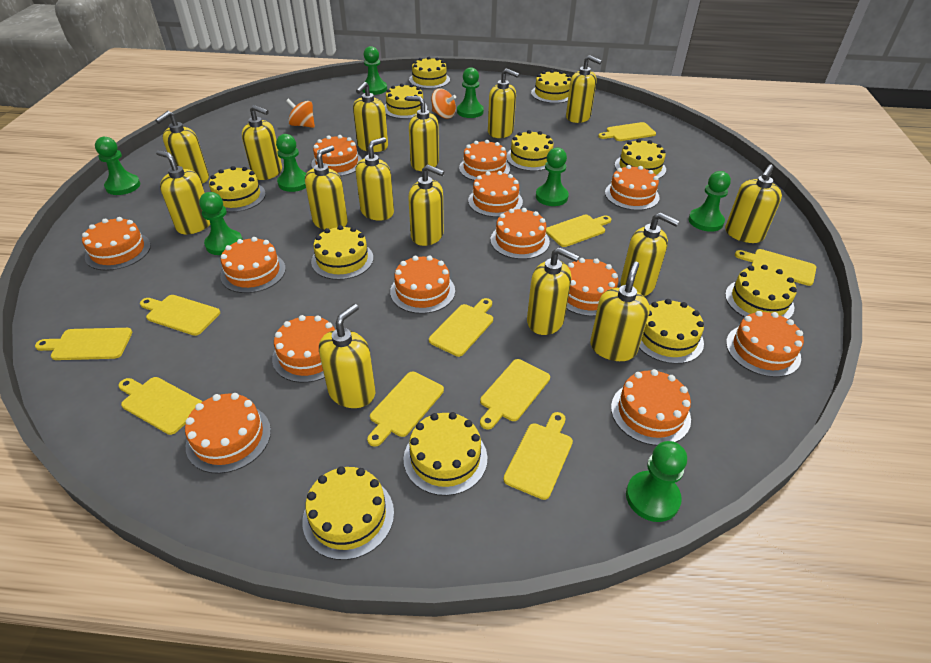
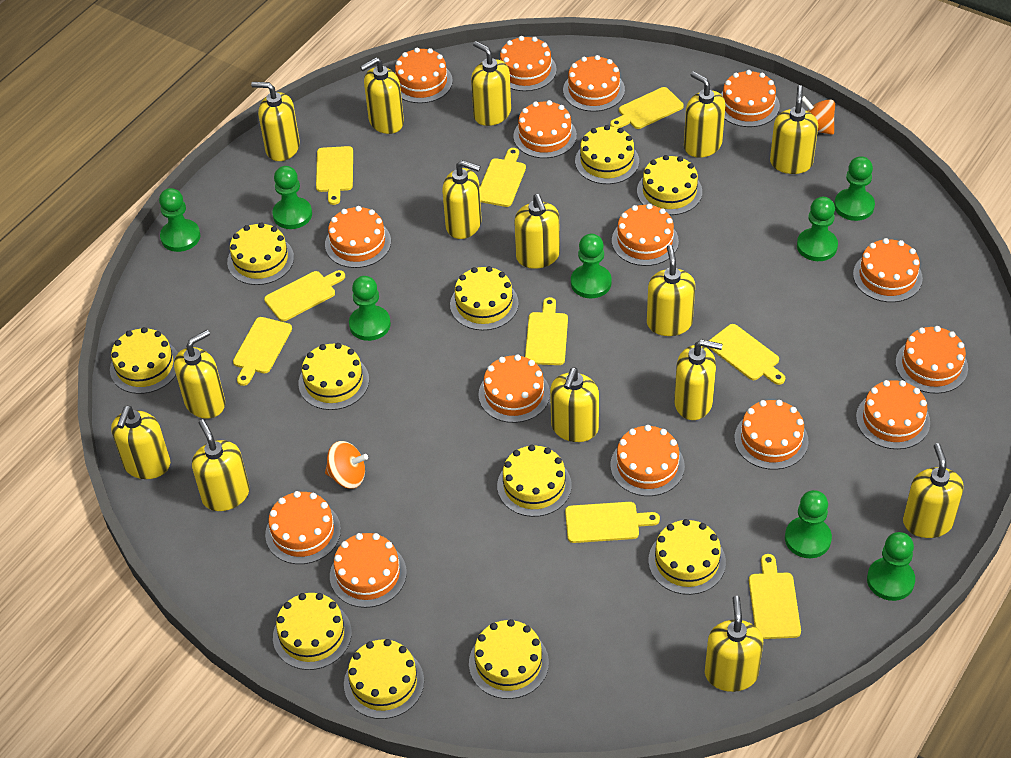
orange cake: [82,217,151,271] [185,393,271,474] [220,237,286,293] [272,315,335,383] [311,135,362,176] [390,255,455,314] [459,140,510,181] [468,171,523,217] [491,208,550,259] [566,258,618,316] [605,165,660,210] [611,369,691,446] [726,311,804,377] = 13 -> [265,491,341,564] [325,206,391,268] [330,533,407,608] [395,48,453,103] [479,354,550,423] [500,36,557,91] [513,100,577,158] [563,55,625,112] [610,425,685,496] [612,204,679,266] [721,70,780,127] [734,400,808,470] [853,238,923,302] [856,380,930,449] [895,326,968,394] = 15
yellow cutting board: [35,328,132,360] [118,377,202,435] [140,295,220,336] [367,372,444,447] [429,298,493,357] [480,359,550,429] [503,412,573,500] [546,215,611,247] [598,122,656,141] [735,249,816,286] = 10 -> [233,317,292,386] [264,270,345,321] [316,146,353,205] [480,148,526,207] [525,297,568,365] [565,502,660,543] [610,87,684,129] [709,324,785,385] [749,554,801,639] = 9

